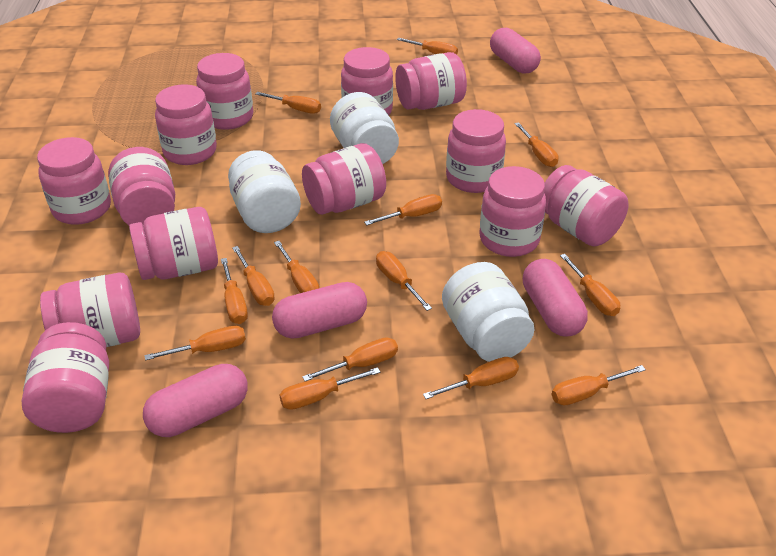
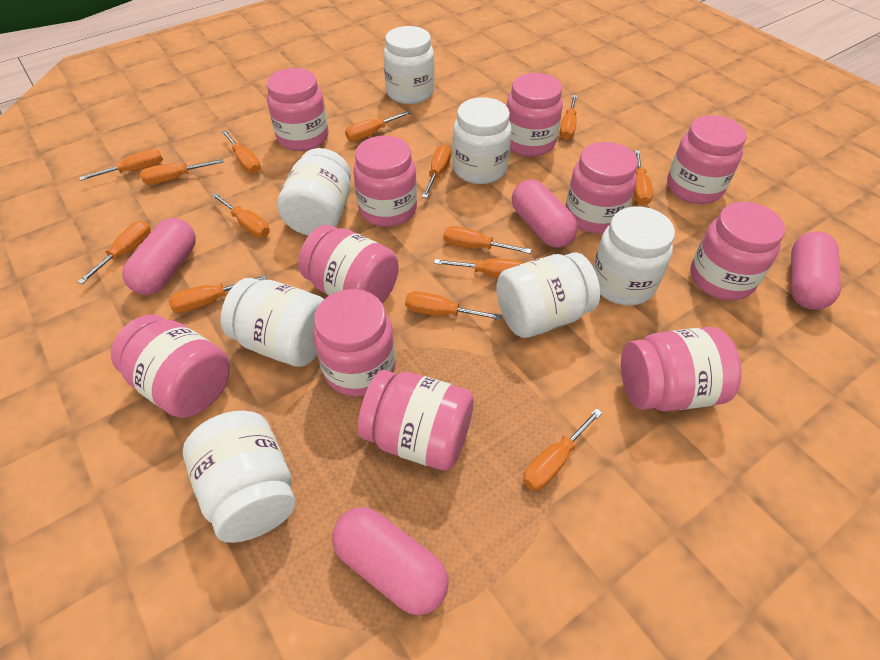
pink jar: [22,322,109,433] [37,137,111,225] [40,273,140,347] [108,147,175,225] [129,207,218,280] [155,84,217,165] [196,53,253,130] [302,143,386,215] [341,47,393,115] [395,52,467,110] [446,109,506,193] [480,166,546,257] [544,165,629,247] = 13 -> [111,315,230,418] [267,68,329,151] [298,225,399,304] [313,289,396,397] [353,136,417,227] [358,370,474,470] [507,73,563,157] [565,142,638,234] [621,327,742,411] [667,115,747,204] [690,202,785,300] = 11
white jar: [228,150,301,233] [330,92,399,164] [442,262,535,362] = 3 -> [183,411,296,543] [221,278,324,367] [277,148,351,236] [383,26,435,104] [452,97,511,184] [496,252,600,338] [593,206,675,306] = 7

